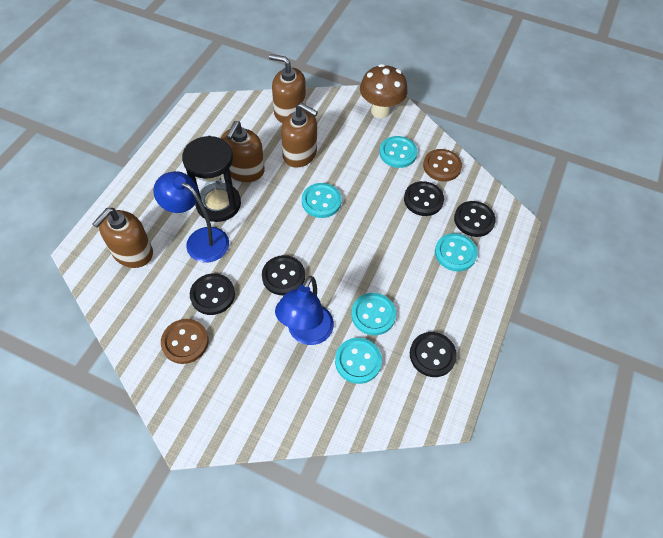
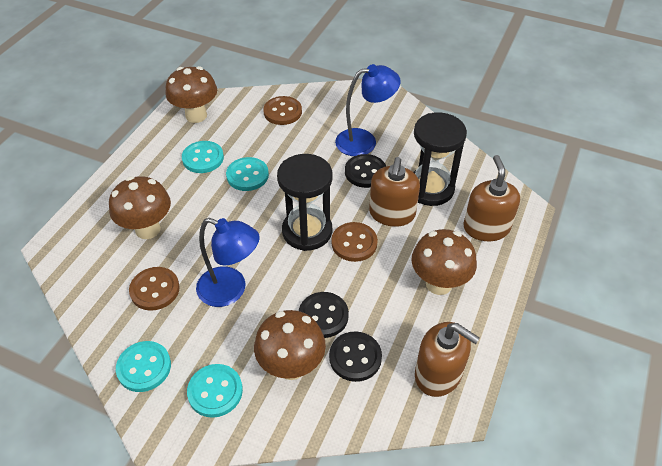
black button: [190,273,235,315] [262,255,305,296] [404,181,444,216] [410,332,457,377] [454,201,496,237] = 5 -> [299,292,349,338] [329,331,382,382] [345,154,386,188] = 3
black hourglass: [182,136,241,222] = 1 -> [277,154,333,251] [414,112,467,206] = 2
brown button: [161,319,209,364] [423,149,462,182] = 2 -> [129,267,180,311] [263,96,302,125] [331,222,378,262] = 3
brown mushroom: [360,64,408,118] = 1 -> [109,176,171,239] [166,66,217,123] [254,310,326,380] [412,229,477,295] = 4
brown soap dispenser: [92,208,153,268] [221,121,265,182] [269,54,306,123] [281,103,318,168] = 4 -> [369,157,420,227] [415,322,480,397] [463,155,520,241] = 3
turquoise button: [302,183,342,218] [335,338,382,384] [351,293,396,335] [379,136,417,168] [435,233,478,271] = 5 -> [116,341,171,392] [182,141,224,173] [187,364,243,418] [226,157,269,191] = 4

